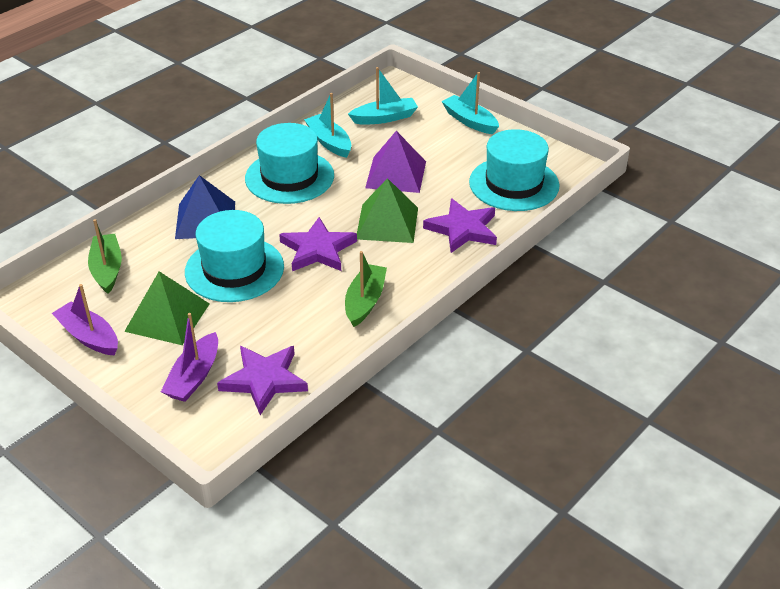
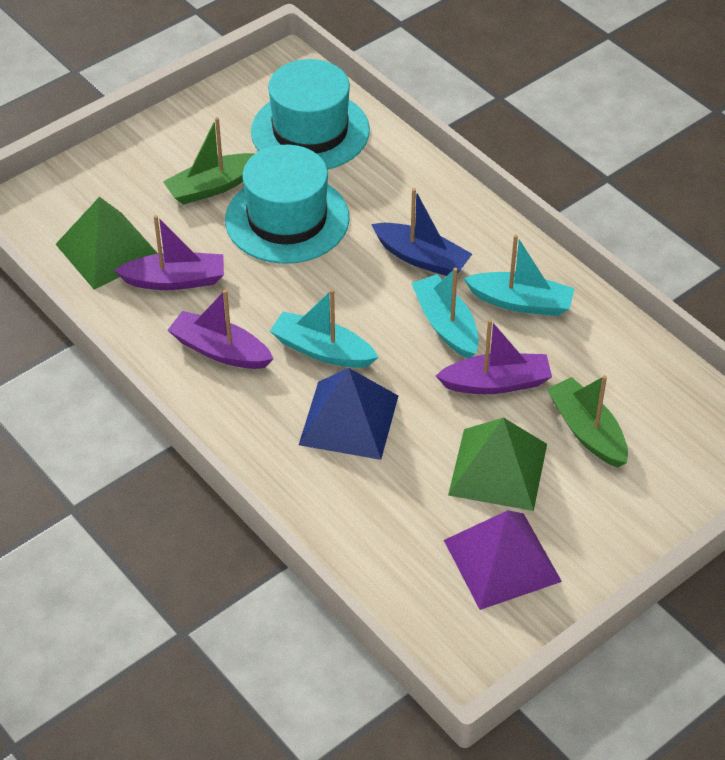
blue boat: none = 0 -> [371,188,472,276] = 1
purple boat: [52,284,118,356] [161,313,218,402] = 2 -> [114,215,224,290] [168,289,274,369] [436,319,552,394] = 3
purple star: [217,346,308,415] [279,217,357,271] [423,198,497,253] = 3 -> none = 0
turquoise hat: [185,210,284,302] [245,123,334,204] [469,129,559,211] = 3 -> [225,145,349,264] [251,59,370,170] = 2

